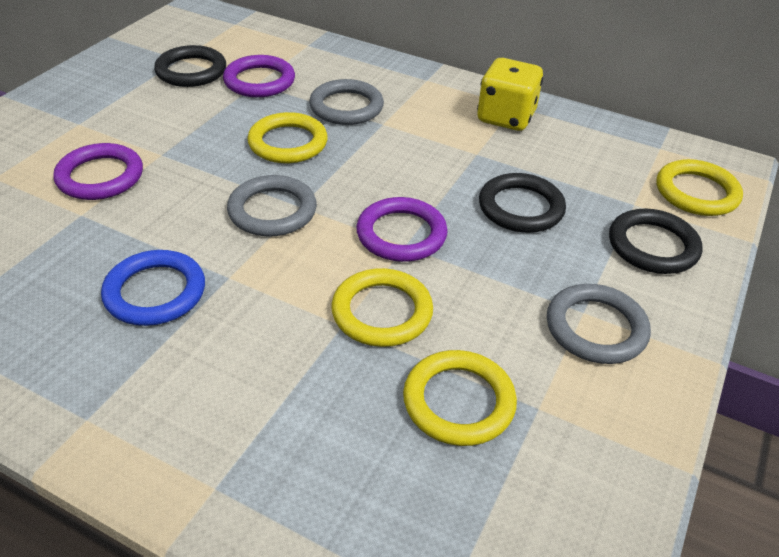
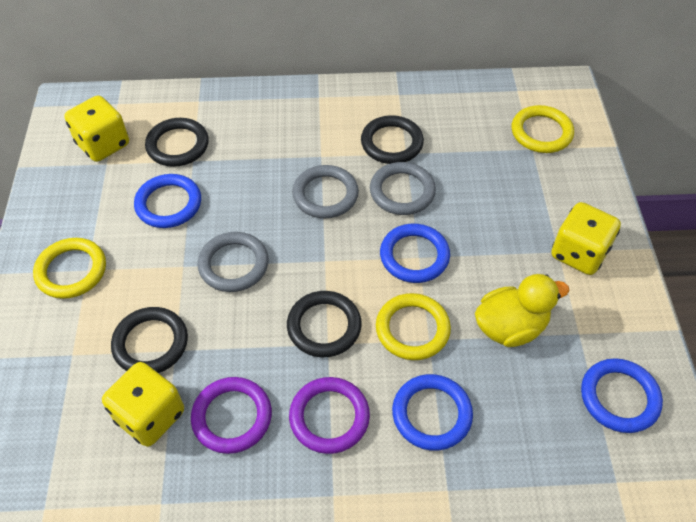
black ring: [154,45,226,87] [479,173,566,233] [609,208,703,274] = 3 -> [111,307,188,373] [145,118,209,167] [287,291,362,357] [361,115,424,164] = 4
blue ring: [101,250,205,326] = 1 -> [134,174,201,228] [380,224,450,283] [392,374,473,451] [581,358,663,433] = 4
purple ring: [53,143,143,200] [223,55,295,97] [356,197,448,262] = 3 -> [191,377,272,454] [289,377,370,454] = 2
yellow dice: [477,58,543,131] = 1 -> [64,96,129,162] [102,362,184,447] [551,202,621,275] = 3
yellow duck: none = 0 -> [475,274,570,347] = 1
yellow ring: [247,112,328,163] [331,268,433,347] [403,350,517,446] [657,159,743,216] = 4 -> [33,238,106,299] [376,293,451,360] [512,105,574,153] = 3

